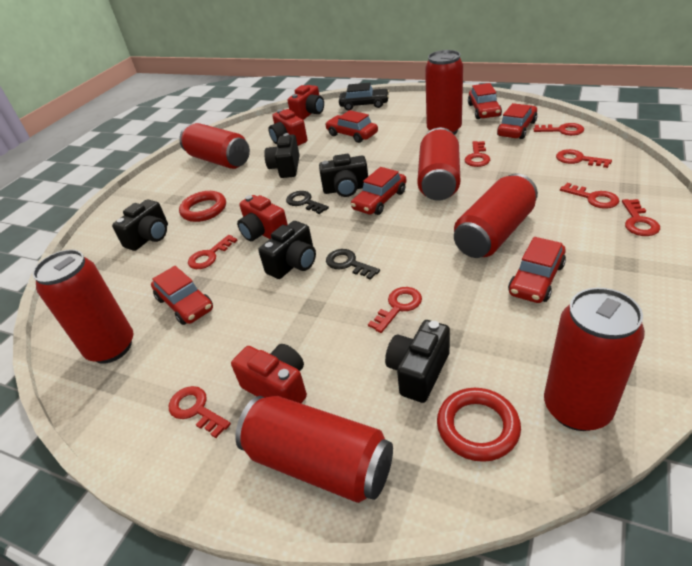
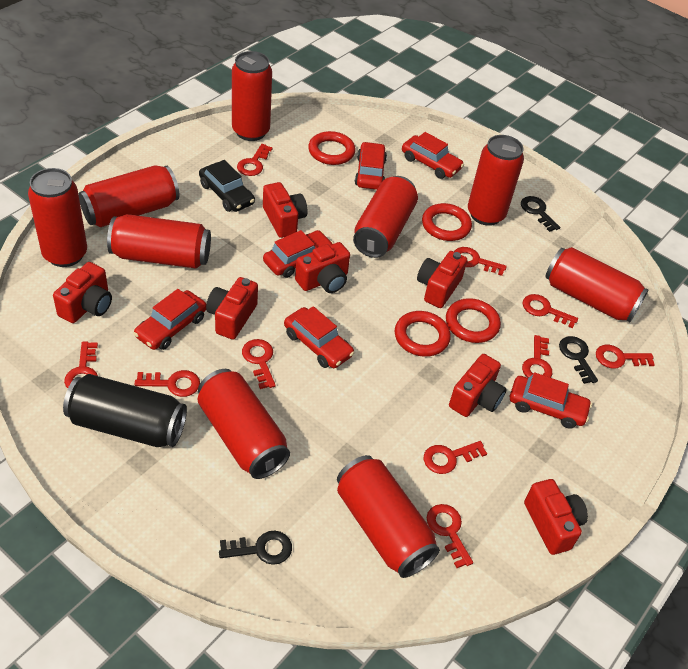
black camera: [112,199,168,251] [258,221,316,279] [264,133,300,178] [319,154,368,197] [385,320,450,403] = 5 -> none = 0
black can: none = 0 -> [63,374,187,447] = 1
black key: [286,191,329,214] [326,249,380,280] = 2 -> [219,530,292,565] [521,196,560,232] [559,336,598,384] = 3
red camera: [231,344,307,403] [237,195,288,241] [268,109,307,146] [288,85,324,120] = 4 -> [53,262,112,323] [206,277,258,339] [263,182,307,238] [295,242,350,293] [417,251,467,308] [449,354,507,417] [524,479,588,555] = 7
red can: [32,249,133,364] [179,123,250,169] [235,396,393,503] [417,128,460,201] [425,50,463,135] [454,173,538,258] [544,288,645,431] = 7 -> [28,168,87,267] [78,165,179,227] [107,214,211,269] [198,369,290,479] [232,51,272,141] [337,455,440,578] [353,176,418,258] [468,135,524,226] [545,247,649,322] = 9
red key: [169,386,231,438] [188,235,238,269] [368,287,422,333] [465,141,490,167] [534,123,584,136] [556,149,612,168] [560,183,619,209] [622,199,660,236] = 8 -> [64,341,98,388] [134,370,200,397] [237,144,273,176] [242,339,276,389] [424,441,487,474] [427,504,473,568] [454,247,507,276] [522,294,578,328] [522,335,552,378] [596,345,655,369] = 10
red ring: [179,191,226,222] [437,388,521,462] = 2 -> [308,131,356,165] [395,311,451,357] [422,203,472,241] [446,298,501,343] = 4

